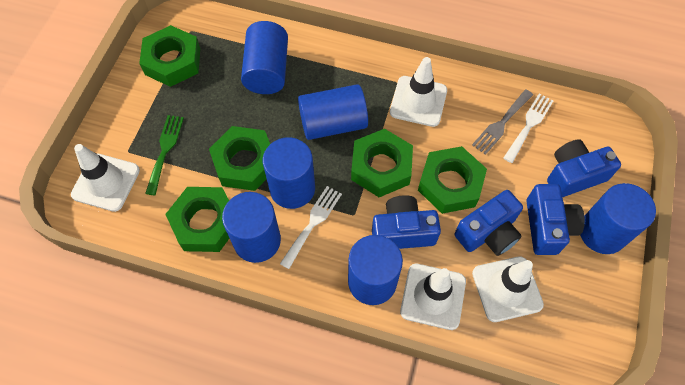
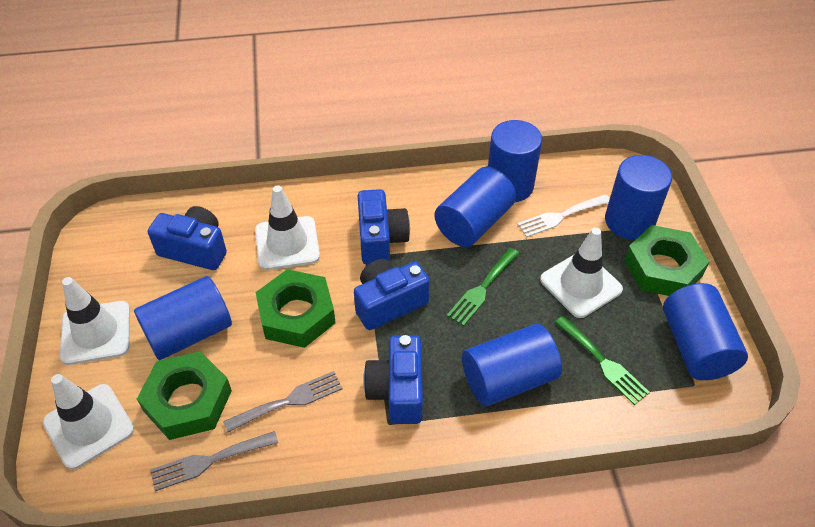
green fork: [145,115,184,195] = 1 -> [447,248,519,326] [555,316,650,405] = 2
green nut: [139,25,200,87] [165,187,229,252] [209,126,270,191] [351,129,413,197] [418,146,487,214] = 5 -> [137,351,232,440] [256,269,336,348] [624,225,710,296] = 3
grey fork: [472,90,533,155] = 1 -> [150,431,278,491] [223,371,343,432] = 2
white fork: [280,186,342,269] [503,93,554,163] = 2 -> [517,194,610,237] = 1

